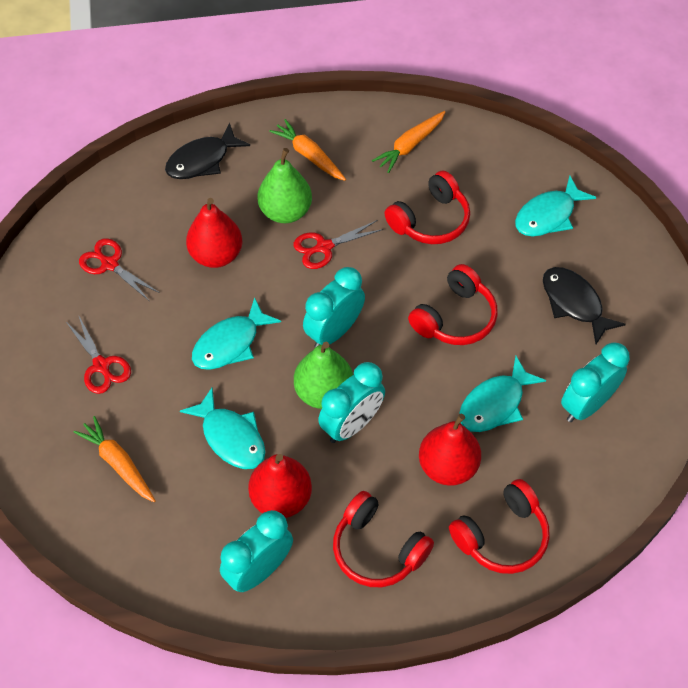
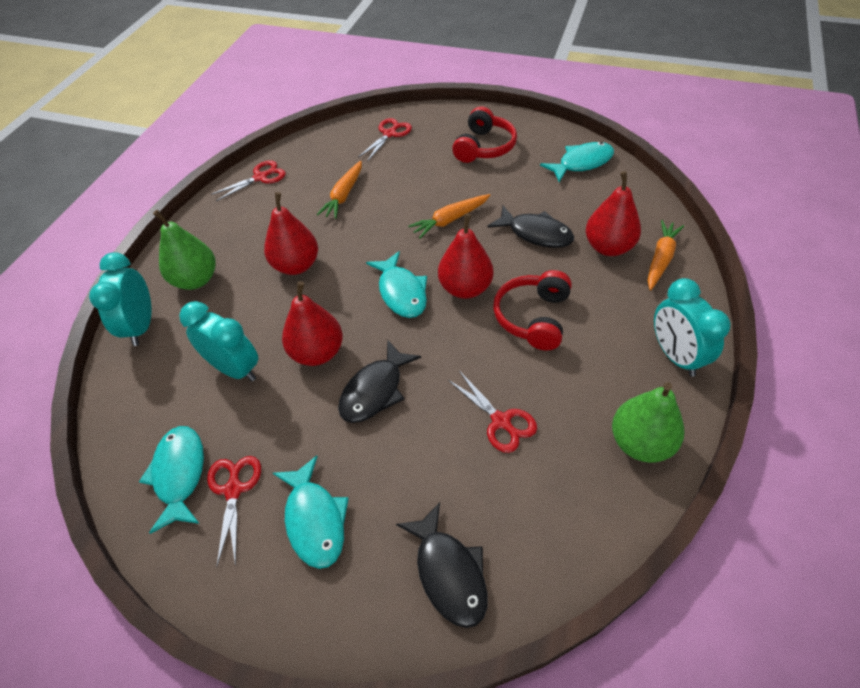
black fish: [165,123,250,179] [543,267,626,344] = 2 -> [338,340,421,423] [396,502,488,628] [488,206,574,248] = 3
red headphones: [333,491,434,587] [385,171,470,244] [408,264,498,345] [449,479,550,574] = 4 -> [452,107,517,163] [493,270,572,350] = 2
red pear: [186,198,242,268] [248,454,312,518] [419,414,481,486] = 3 -> [264,192,318,275] [282,281,343,366] [438,214,493,299] [586,171,641,256] = 4
red scissors: [66,316,131,394] [79,238,160,300] [294,220,383,269] = 3 -> [207,456,261,567] [211,160,286,201] [358,118,412,161] [448,372,537,453] = 4
turquoise clock: [220,510,293,592] [303,267,365,348] [318,362,385,443] [561,342,630,422] = 4 -> [89,252,152,346] [179,301,258,381] [654,278,731,377] = 3

